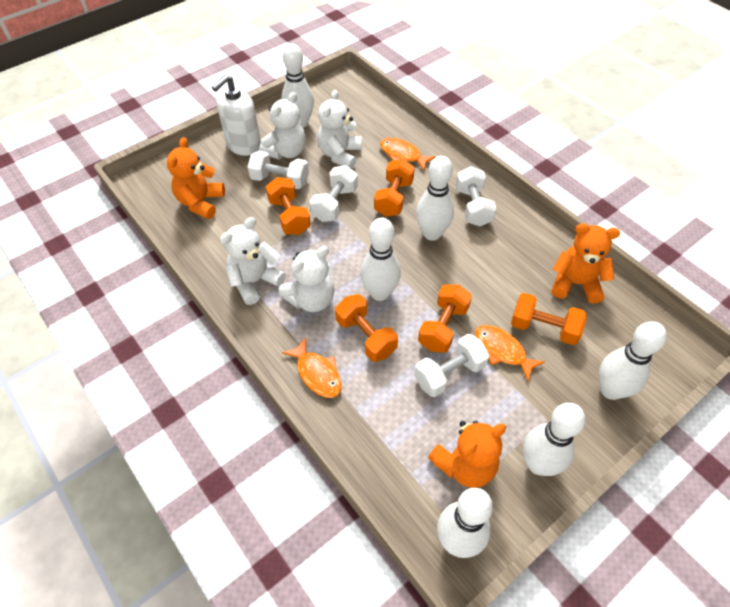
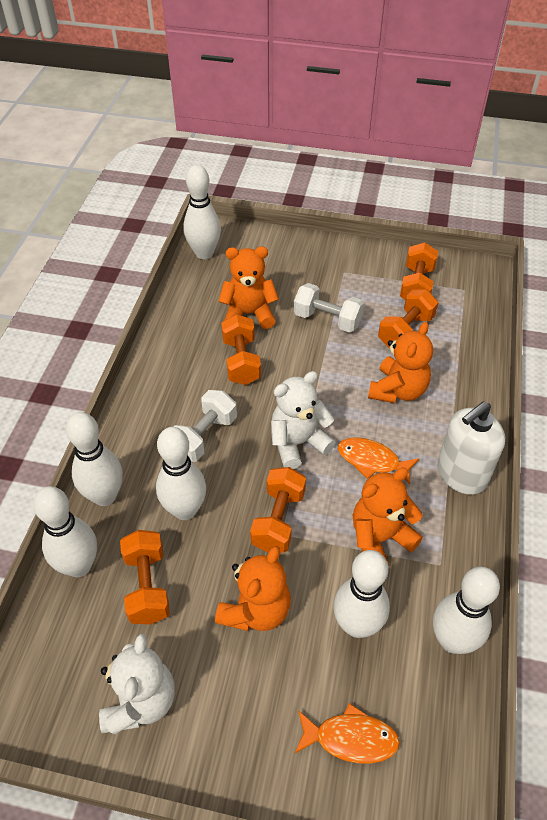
orange fish: [282,337,342,398] [380,138,436,171] [475,325,545,381] = 3 -> [294,703,400,764] [338,437,419,484] = 2
orange teddy bear: [167,137,225,219] [428,421,506,488] [552,223,620,304] = 3 -> [215,546,291,631] [219,246,279,329] [353,467,423,564] [368,322,433,403] = 4
white dumbbell: [248,151,309,189] [310,165,358,222] [414,334,489,397] [455,166,497,226] = 4 -> [174,390,237,462] [294,283,364,333] = 2
white teddy bear: [220,217,286,305] [259,92,306,159] [279,246,335,312] [317,90,362,169] = 4 -> [99,634,175,734] [271,371,336,469] = 2

